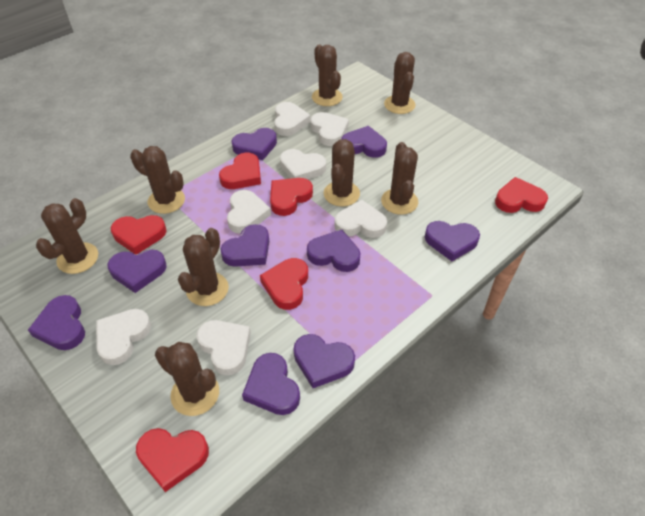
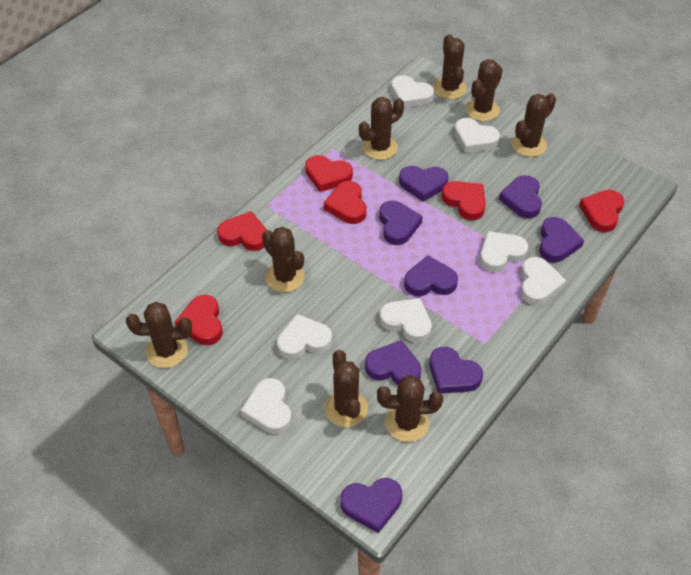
purple heart: [28,295,85,350] [107,250,167,293] [220,224,269,267] [232,128,277,160] [242,353,300,415] [293,334,355,388] [307,230,361,272] [342,126,387,158] [425,221,480,261] = 9 -> [340,478,402,533] [365,340,421,385] [379,201,423,245] [399,166,449,202] [404,256,458,296] [429,347,483,394] [499,175,542,219] [539,217,584,262] = 8

